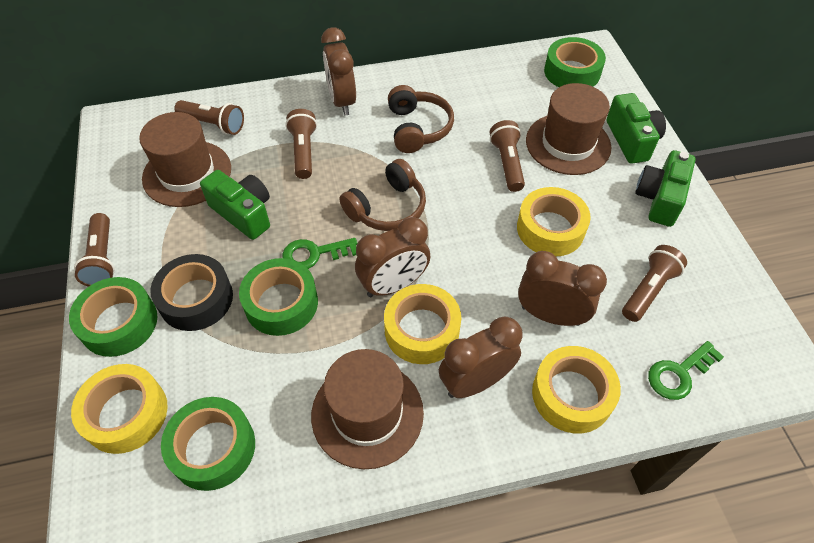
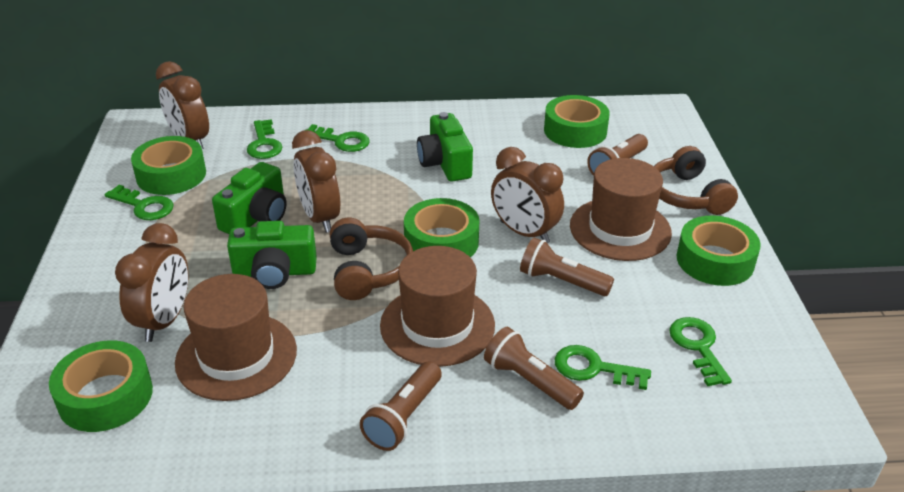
black tape: [150,254,233,331] = 1 -> none = 0
brown flashlight: [74,213,115,287] [174,100,244,135] [285,109,317,179] [490,120,525,192] [622,245,687,322] = 5 -> [360,361,442,451] [484,327,584,410] [520,238,614,296] [587,134,648,176] = 4
green key: [282,238,357,269] [648,341,724,400] = 2 -> [105,185,174,220] [247,119,283,159] [306,124,370,152] [554,345,651,390] [669,317,732,386] = 5
green tape: [69,277,157,357] [161,397,255,491] [239,258,318,336] [544,37,606,87] = 4 -> [49,341,153,432] [131,136,206,195] [404,198,479,257] [544,95,610,148] [677,216,761,286] = 5
yellow tape: [71,364,168,454] [384,284,461,364] [517,187,591,256] [532,346,621,433] = 4 -> none = 0

